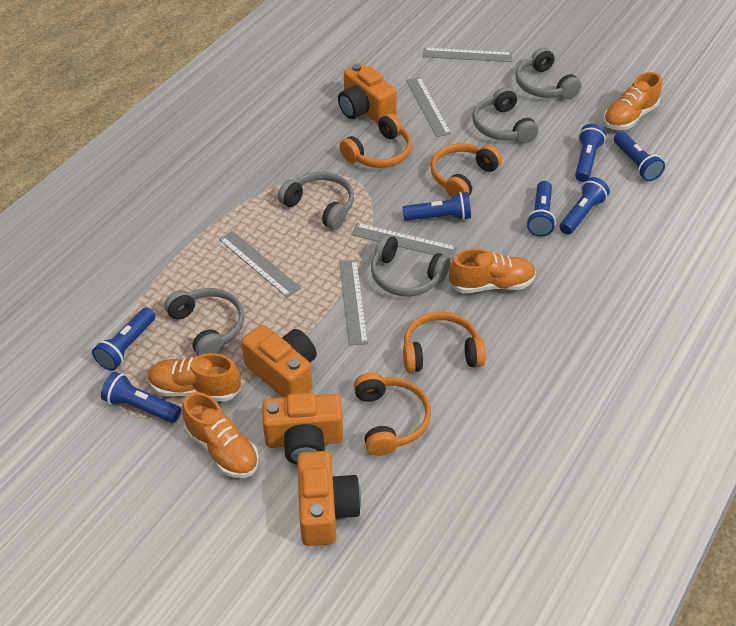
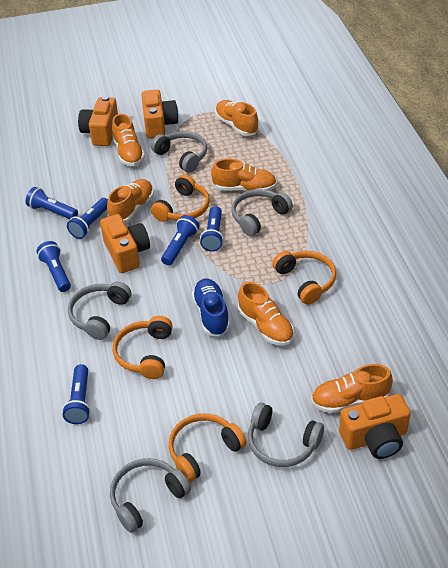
blue flashlight: [92,307,155,371] [101,372,181,423] [403,192,471,221] [526,181,556,237] [560,177,610,235] [575,124,606,182] [614,132,665,181] = 7 -> [26,187,78,219] [37,241,71,292] [62,364,91,424] [67,198,108,239] [161,215,200,265] [200,206,224,252] = 6
blue shoe: none = 0 -> [192,279,230,337] = 1
grey ruler: [219,231,301,298] [339,260,368,346] [351,223,457,260] [406,77,451,137] [423,48,512,62] = 5 -> none = 0
orange shoe: [148,353,241,402] [182,392,259,478] [449,249,536,293] [603,72,662,130] = 4 -> [107,179,154,223] [112,114,145,166] [211,159,277,191] [215,100,259,136] [238,282,294,346] [311,364,393,413] = 6

